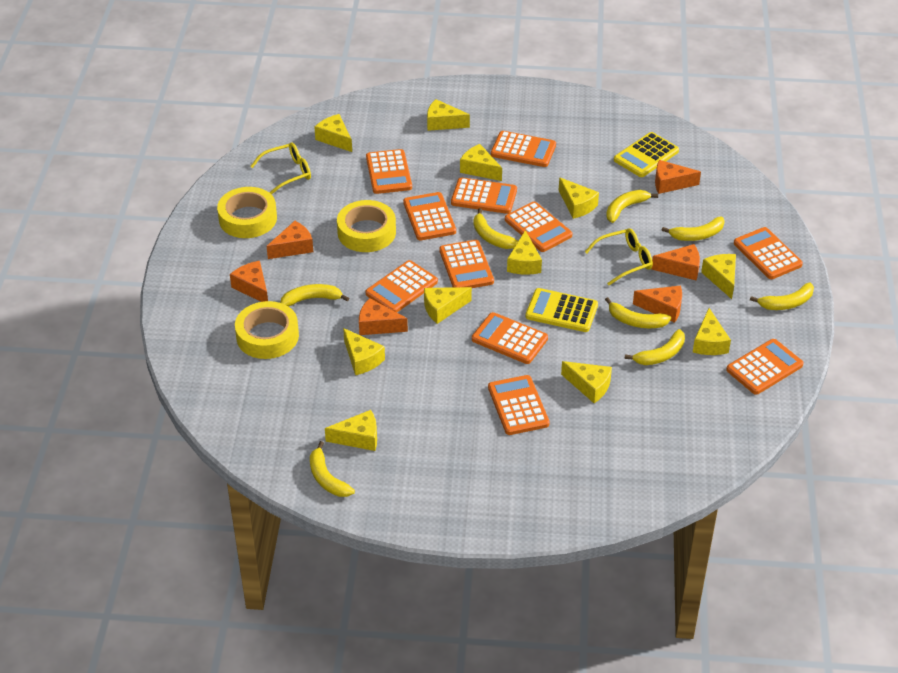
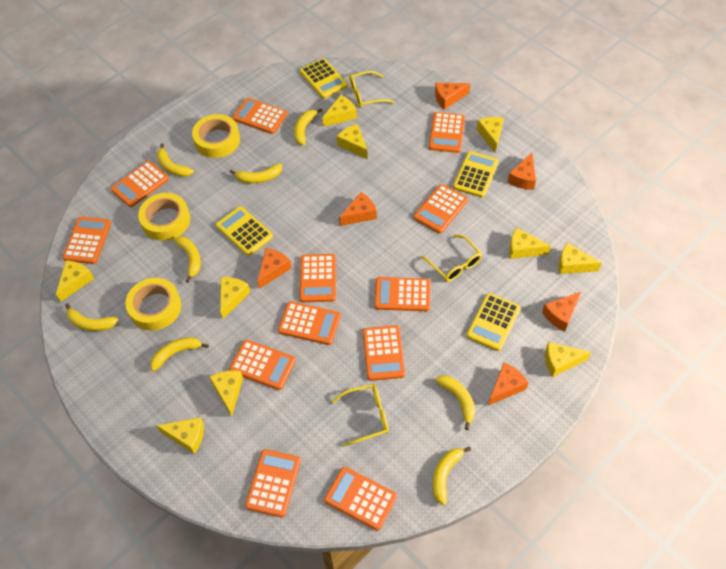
orange calculator: [366,149,412,194] [366,260,438,312] [403,192,456,241] [439,240,494,288] [451,177,517,214] [472,312,548,364] [488,375,550,435] [491,131,556,167] [505,202,572,252] [726,339,804,395] [734,227,803,279] = 11 -> [63,217,111,264] [111,161,169,207] [229,340,296,390] [233,98,287,134] [245,449,301,517] [278,301,341,345] [300,254,336,302] [324,467,397,531] [363,325,405,381] [374,277,431,311] [414,184,468,234] [429,112,465,153] = 12
yellow calculator: [526,288,598,332] [614,132,679,177] = 2 -> [216,206,273,256] [300,58,348,98] [453,151,499,198] [466,293,521,351] = 4
yellow cheese: [314,114,352,152] [325,410,377,451] [343,328,385,375] [424,287,472,324] [427,99,470,131] [460,144,502,181] [507,230,542,275] [559,177,599,219] [561,361,612,403] [693,308,731,355] [701,254,736,299] = 11 -> [56,260,94,302] [157,417,204,454] [210,370,243,417] [220,277,250,319] [322,95,357,127] [337,124,368,159] [477,117,504,153] [509,227,551,259] [545,342,591,377] [558,242,602,274] = 10
yellow glasses: [251,142,311,195] [585,228,653,285] = 2 -> [332,384,389,447] [349,71,394,108] [421,234,482,282] = 3

